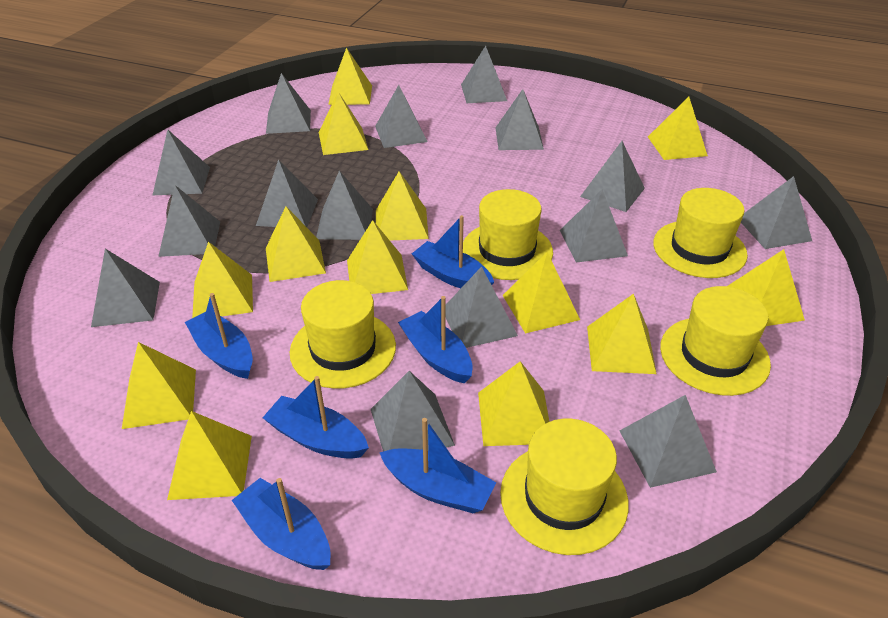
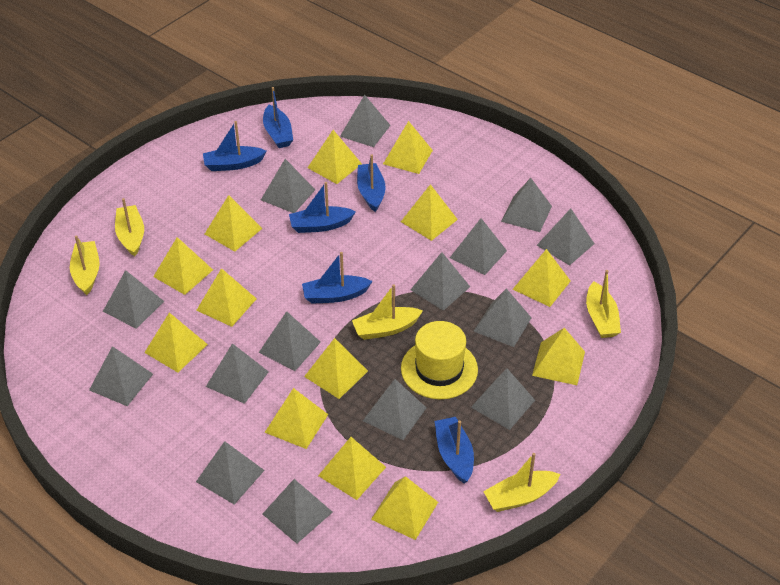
yellow boat: none = 0 -> [70,236,100,295] [115,198,144,256] [352,284,423,340] [483,453,560,512] [586,270,621,338] = 5
yellow hat: [290,280,396,389] [463,189,553,280] [500,419,629,555] [653,188,748,278] [660,286,771,396] = 5 -> [401,321,478,399] = 1

